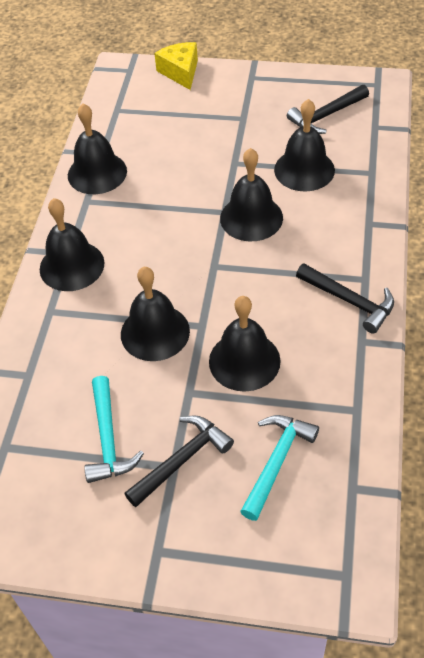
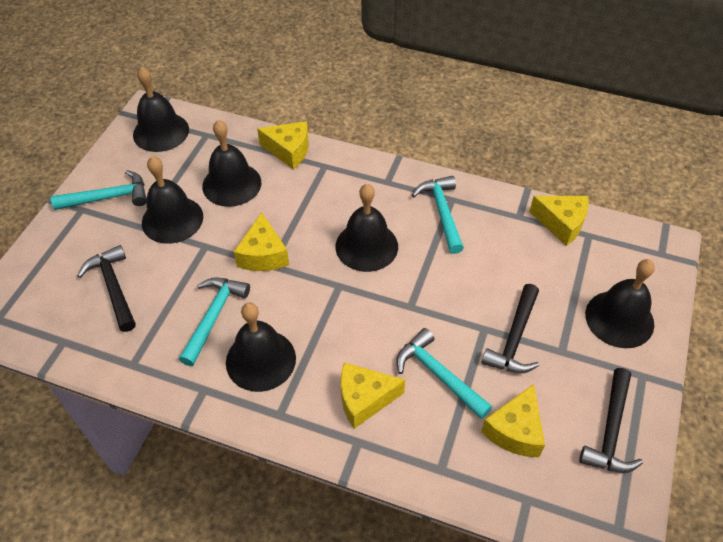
turquoise hammer: [84,376,144,483] [240,415,319,521] = 2 -> [51,170,146,210] [179,277,250,366] [396,328,492,419] [412,176,464,254] = 4
yellow cheese: [154,42,198,90] = 1 -> [234,212,289,271] [257,121,309,169] [341,362,405,429] [481,384,545,457] [529,196,589,246] = 5

